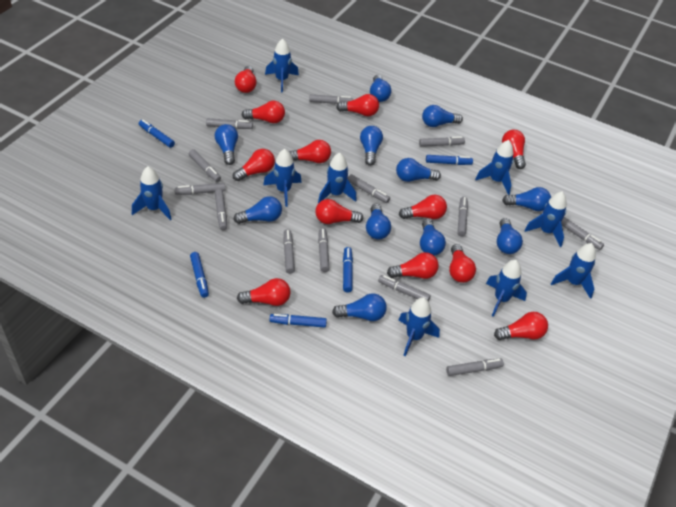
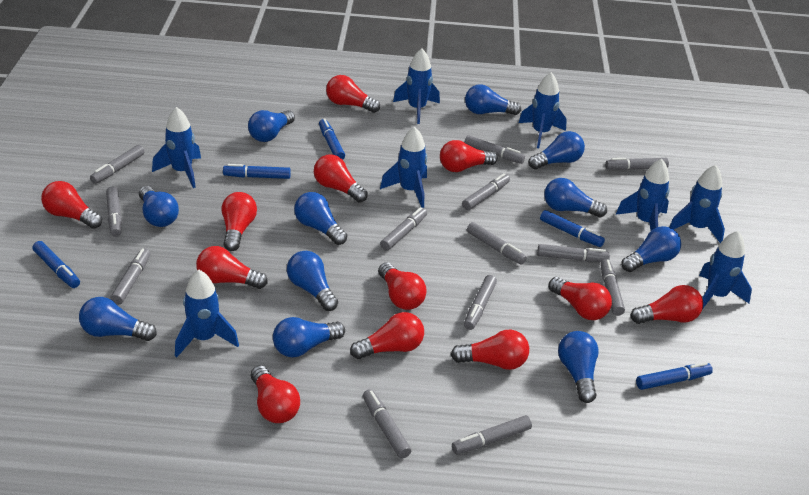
blue rocket: [132,166,171,220] [263,149,302,207] [265,38,299,92] [318,153,357,203] [398,297,440,356] [475,140,514,195] [486,260,527,317] [524,191,567,247] [551,243,596,299] = 9 -> [152,107,201,188] [175,270,239,357] [380,127,427,208] [393,49,440,124] [519,72,567,148] [616,159,670,231] [669,165,725,243] [699,231,752,308] = 8

